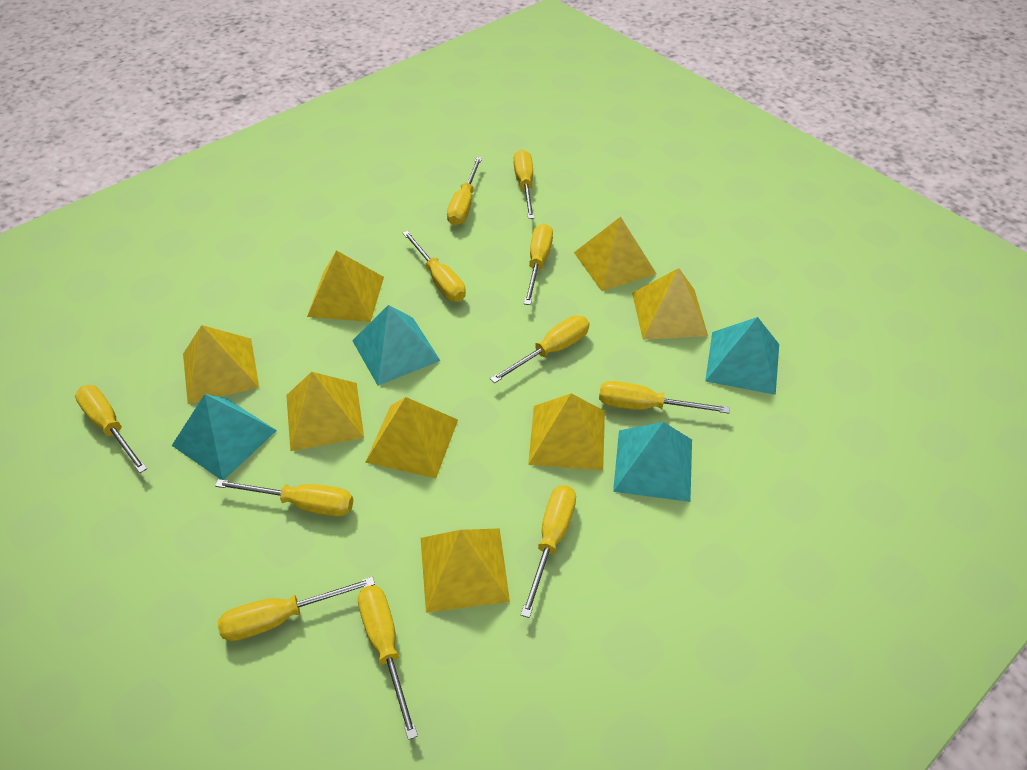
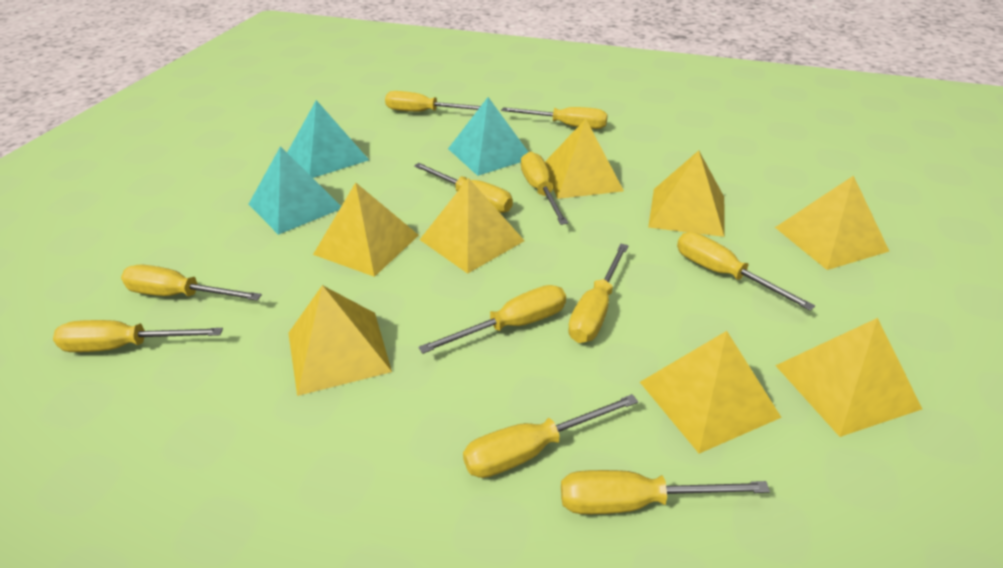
turquoise pyramid: [172,394,277,480] [352,305,440,386] [613,422,692,502] [705,317,779,395] = 4 -> [249,146,341,235] [287,100,369,178] [448,97,528,176] = 3

